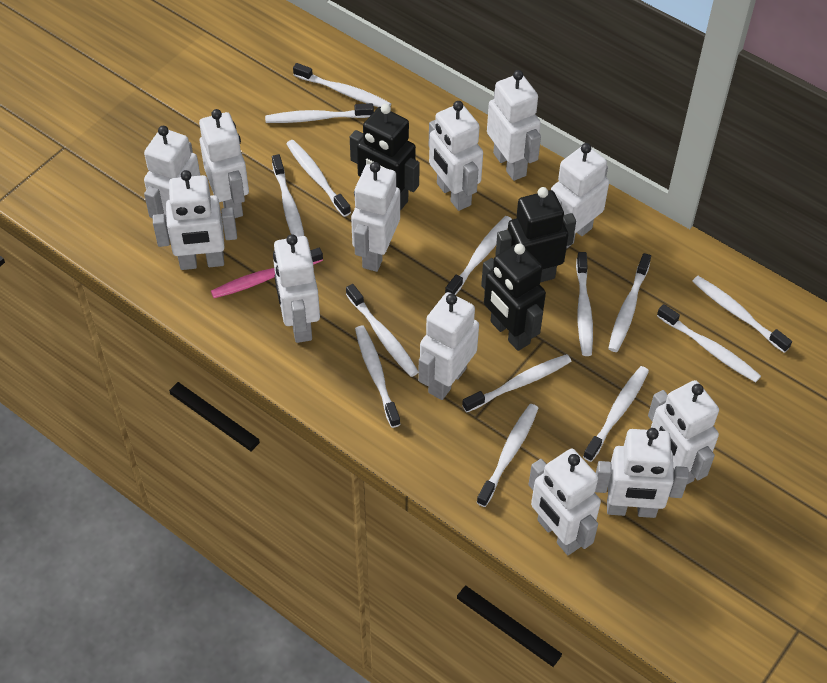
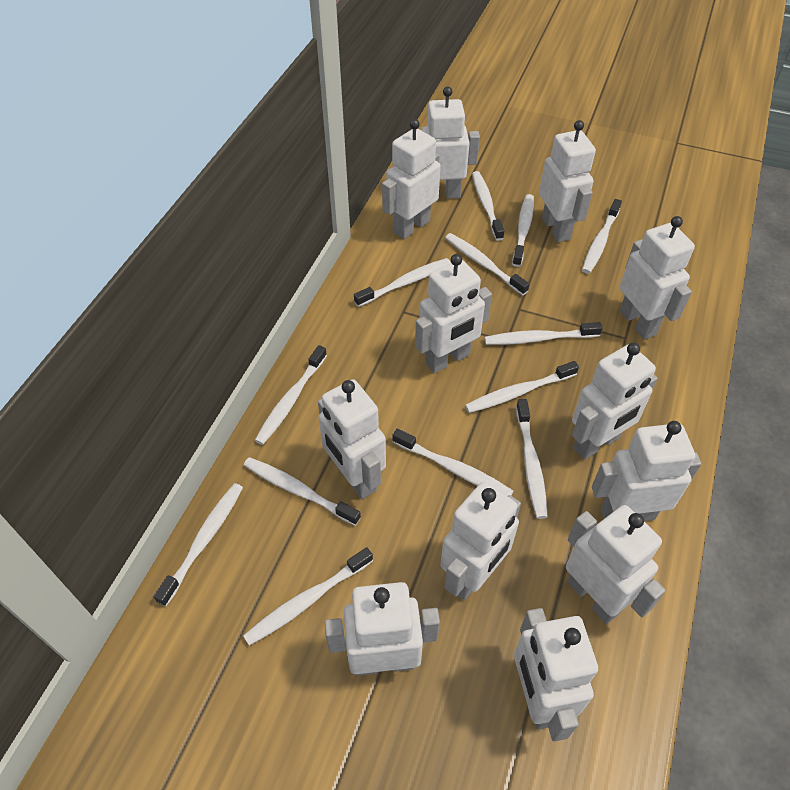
black robot: [350,104,420,211] [481,243,546,351] [495,187,576,282] = 3 -> none = 0
pink toothbrush: [211,248,323,298] = 1 -> none = 0
white toothbrush: [265,103,374,123] [272,154,304,237] [286,140,351,217] [293,63,391,107] [346,284,419,377] [355,326,401,428] [445,216,512,295] [462,354,571,412] [476,404,538,507] [576,252,593,356] [583,366,649,462] [608,253,651,352] [657,304,761,382] [692,276,792,353] = 14 -> [154,483,243,606] [243,547,373,646] [244,457,361,526] [255,345,327,445] [354,258,451,307] [393,429,513,496] [445,233,529,295] [465,361,579,413] [472,171,504,241] [484,322,603,345] [512,194,534,267] [516,399,547,519] [582,199,622,273] = 13

